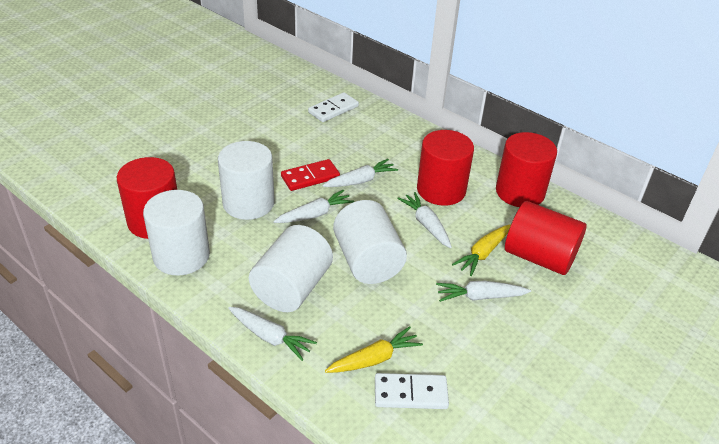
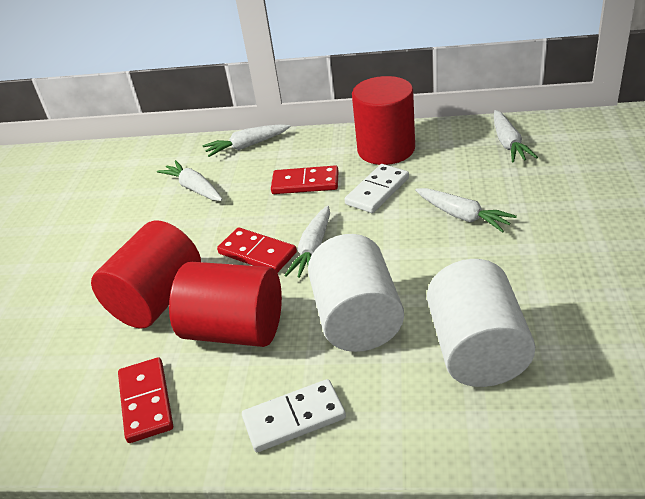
red cylinder: [117,157,177,239] [417,130,474,206] [496,132,557,207] [505,201,587,275] = 4 -> [91,221,201,328] [169,262,282,347] [352,76,415,165] = 3
red domino: [281,159,340,191] = 1 -> [118,357,173,443] [217,227,297,273] [271,165,339,194] = 3
white cylinder: [143,190,210,276] [218,141,274,220] [249,225,333,312] [333,200,407,284] = 4 -> [308,234,404,352] [427,259,535,387] = 2
yellow carrot: [325,326,423,373] [452,224,511,276] = 2 -> none = 0

